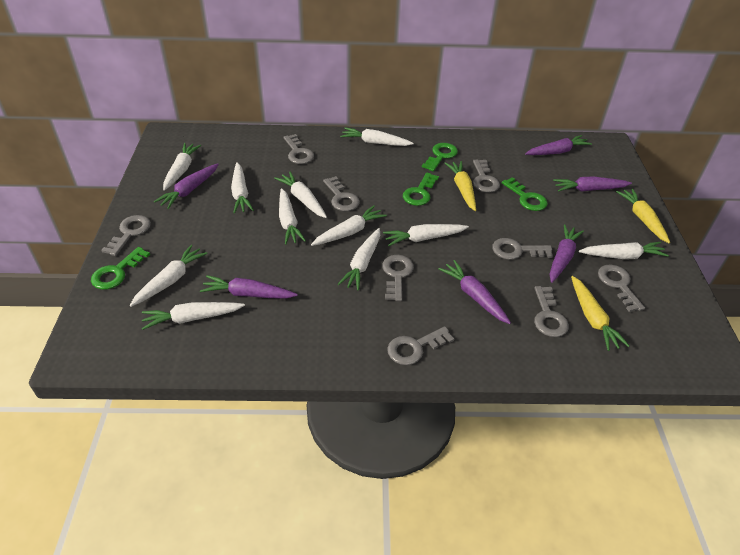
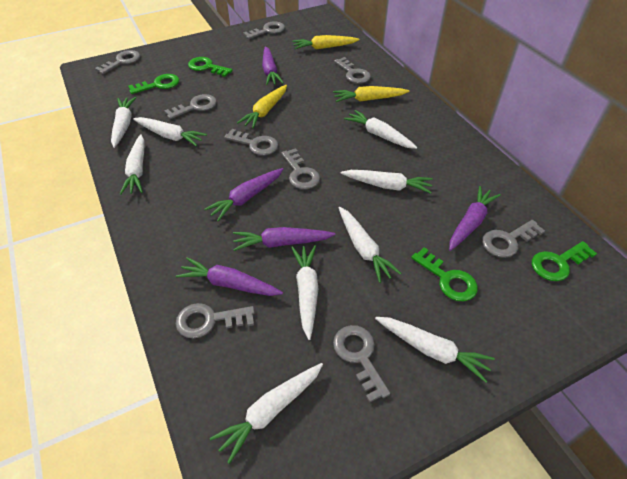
purple carrot: [154,163,219,209] [200,275,298,299] [438,260,511,324] [525,135,592,155] [550,224,584,283] [553,177,632,192] = 6 -> [176,257,283,296] [204,168,283,222] [233,227,335,251] [262,46,284,85] [449,186,501,251] = 5
white carrot: [130,245,208,307] [142,302,245,330] [163,143,201,191] [231,162,254,214] [274,172,327,218] [279,188,306,245] [311,205,387,246] [338,228,380,291] [340,127,414,146] [383,224,469,246] [579,242,669,259] = 11 -> [111,97,136,148] [120,134,145,195] [133,117,207,146] [210,363,323,464] [291,245,319,340] [339,207,401,283] [341,170,433,194] [344,110,417,149] [375,317,495,383] = 9

